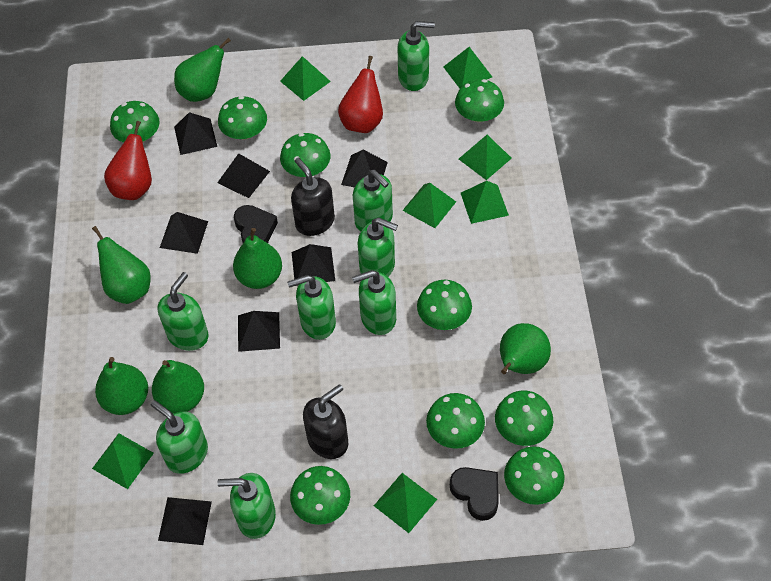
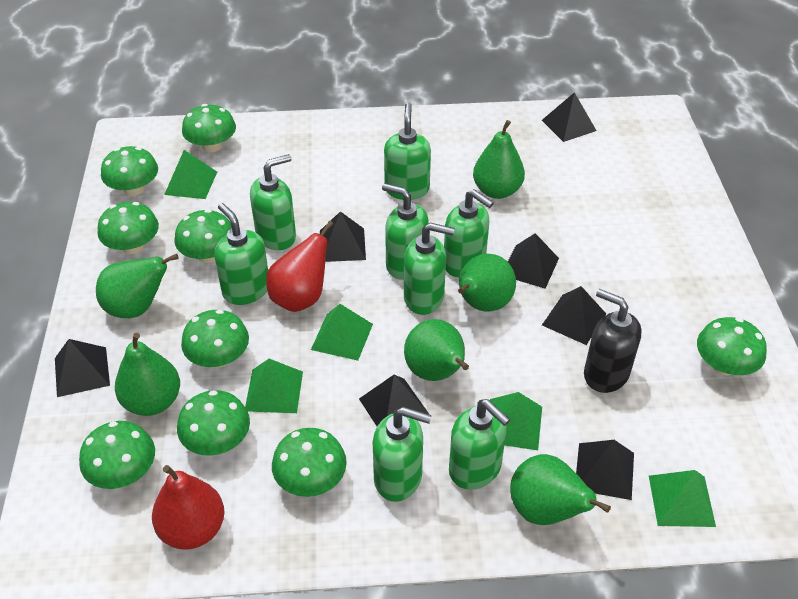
black heart: [234,205,278,243] [450,467,499,521] = 2 -> none = 0
black soap dispenser: [291,158,335,236] [303,384,348,459] = 2 -> [584,289,642,393] = 1
green pyramid: [92,433,154,489] [280,56,331,101] [374,473,437,533] [402,183,456,228] [443,47,492,88] [459,135,512,180] [461,181,509,224] = 7 -> [164,150,217,199] [245,359,303,413] [311,304,373,361] [490,392,542,450] [649,470,716,527] = 5

